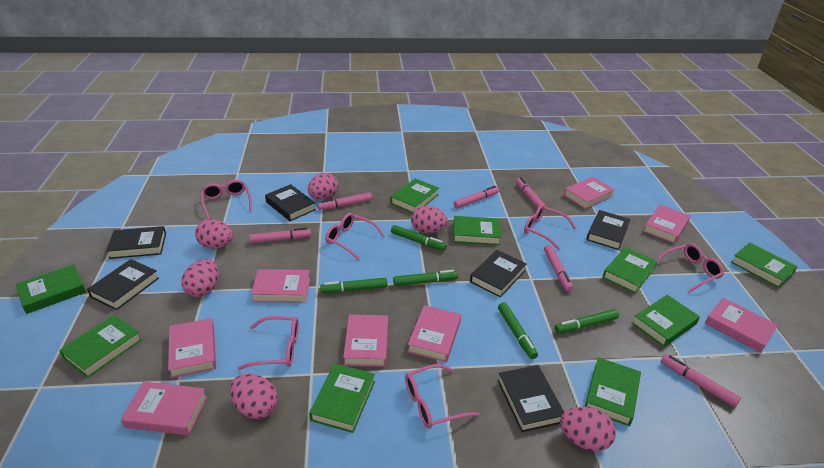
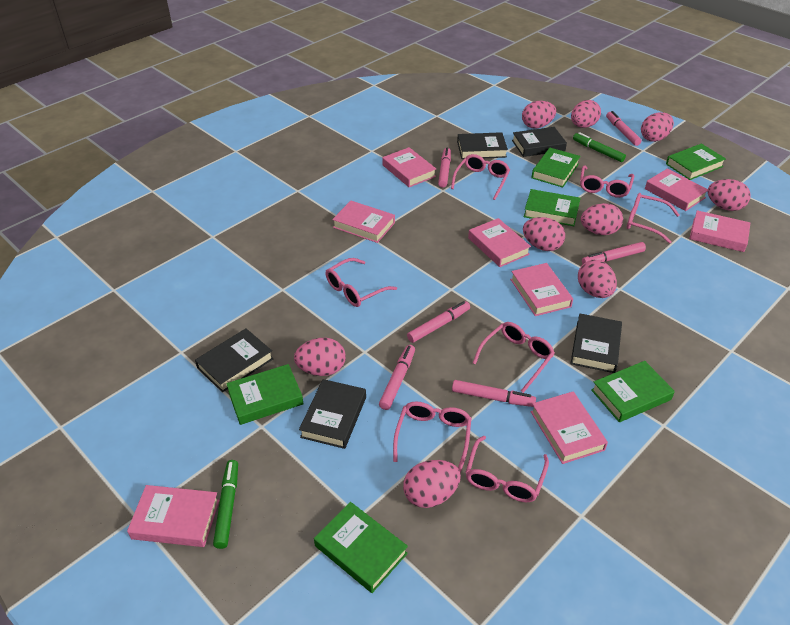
black book: [87,259,159,310] [106,226,166,259] [265,184,316,221] [470,250,527,298] [497,365,564,432] [586,210,630,250] = 6 -> [195,328,273,392] [299,379,366,449] [457,132,508,159] [512,127,567,157] [570,314,622,373] = 5
green book: [16,264,86,314] [59,315,142,378] [309,364,375,433] [391,178,439,213] [453,216,501,245] [585,357,641,426] [602,247,658,293] [632,295,700,347] [731,243,798,288] = 9 -> [226,364,304,425] [314,502,408,593] [524,189,581,226] [531,148,580,188] [591,361,675,422] [666,143,726,180] = 6
green marker: [320,278,387,293] [391,225,447,251] [393,270,458,286] [498,302,538,359] [555,309,619,334] = 5 -> [213,460,238,549] [573,132,626,162] = 2
pink egg: [181,259,219,297] [195,219,233,249] [230,374,278,419] [308,173,338,200] [411,205,448,233] [560,407,616,451] = 6 -> [294,338,346,376] [403,460,461,508] [522,101,556,129] [523,217,565,251] [571,100,601,128] [578,260,617,298] [581,203,623,235] [641,112,674,142] [707,179,751,211] = 9
pink glasses: [201,180,252,219] [238,316,299,370] [325,213,385,260] [405,364,479,429] [524,205,576,250] [655,243,724,293] = 6 -> [326,258,397,307] [393,402,471,473] [451,154,510,200] [465,436,549,502] [473,322,555,393] [580,166,634,198] [627,193,679,244] = 7

